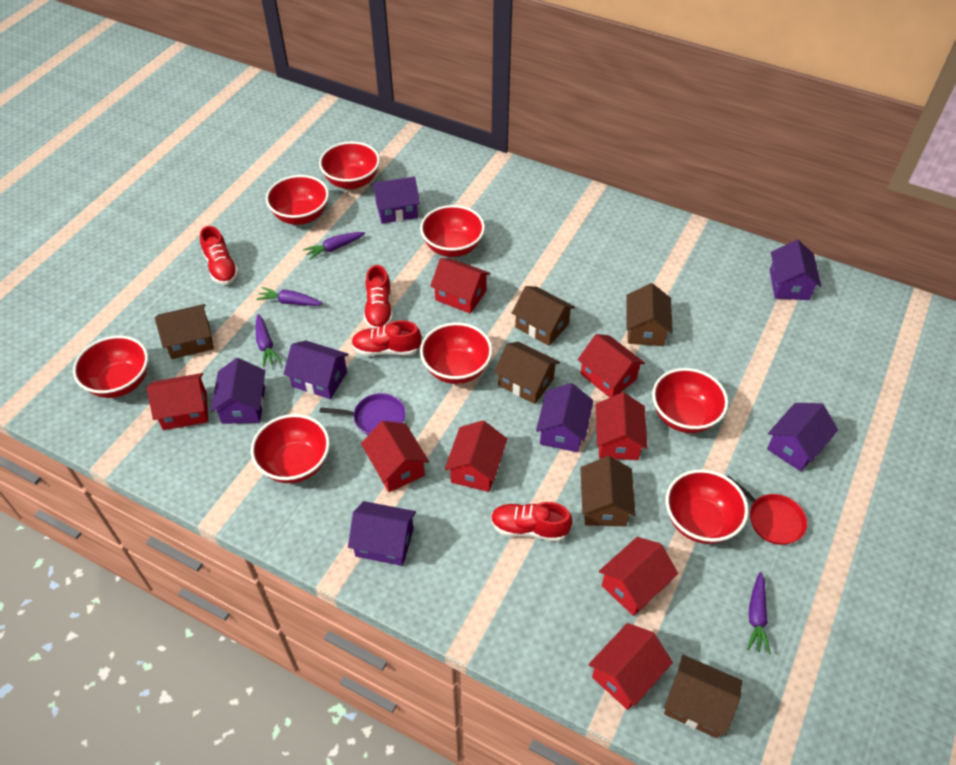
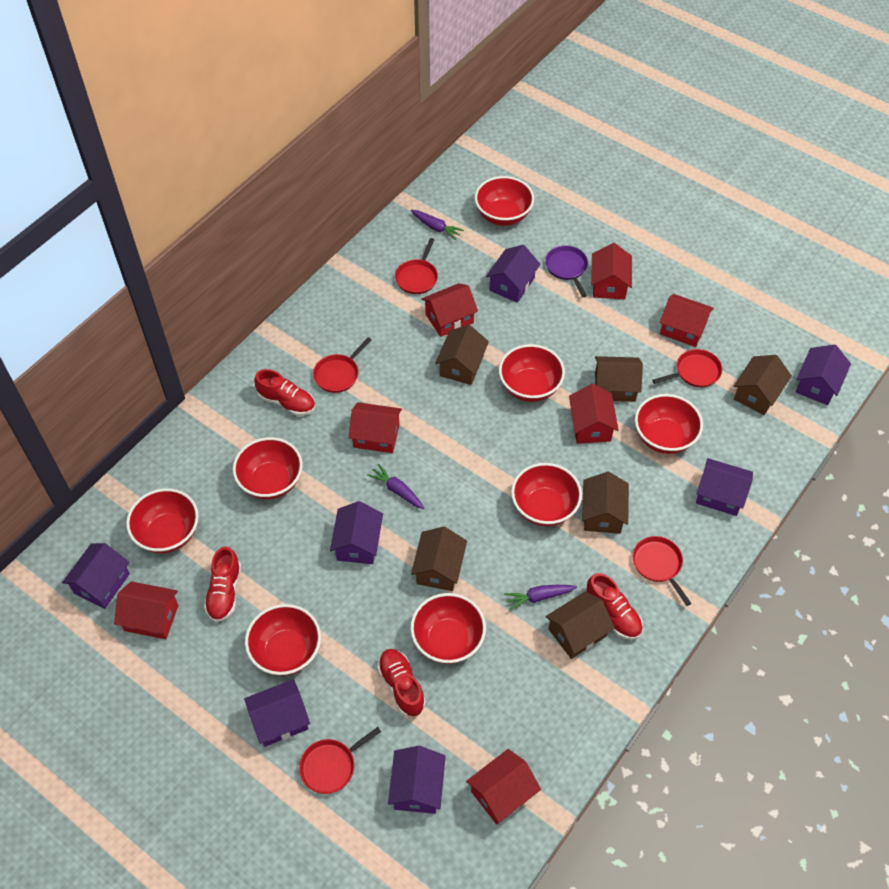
purple carrot: [255,314,281,367] [256,287,323,306] [303,232,365,260] [747,572,771,654] = 4 -> [367,464,424,509] [411,210,464,240] [504,585,577,611] = 3
red house: [147,373,208,430] [361,421,429,492] [430,258,490,314] [445,420,507,492] [578,334,645,398] [589,623,673,710] [596,392,648,460] [599,537,678,616] = 8 -> [114,581,179,639] [348,402,402,453] [422,283,478,337] [466,749,541,824] [569,384,618,444] [591,243,632,300] [660,294,714,347] = 7
red pan: [727,475,807,545] = 1 -> [299,727,381,794] [313,337,372,393] [395,238,438,294] [633,536,691,606] [652,349,722,387] = 5

